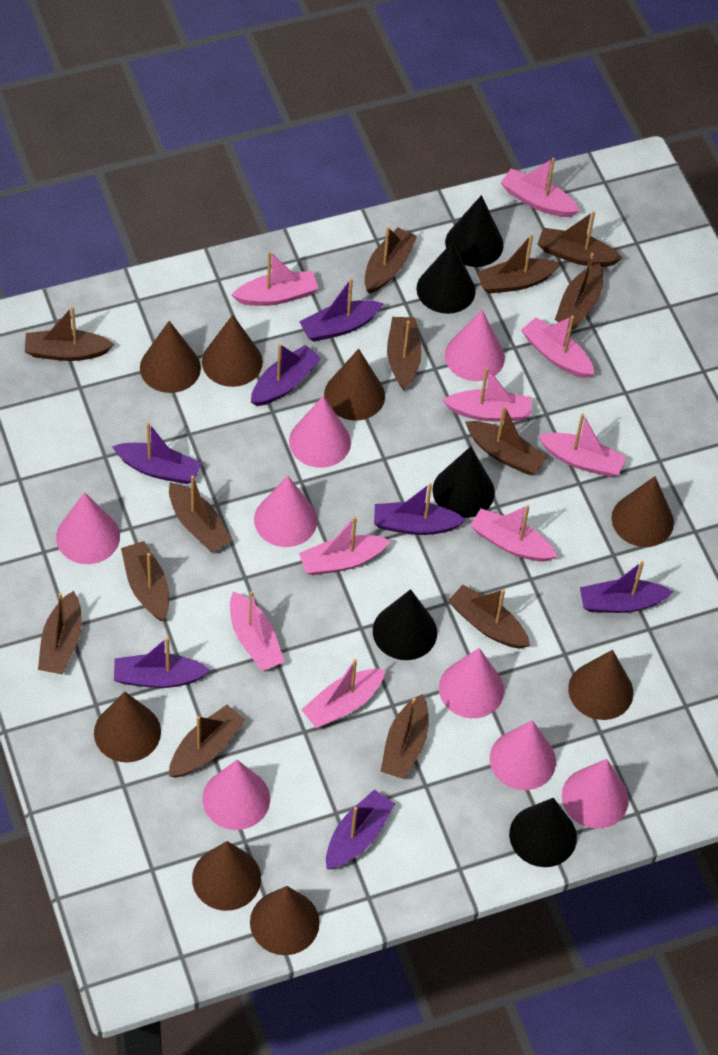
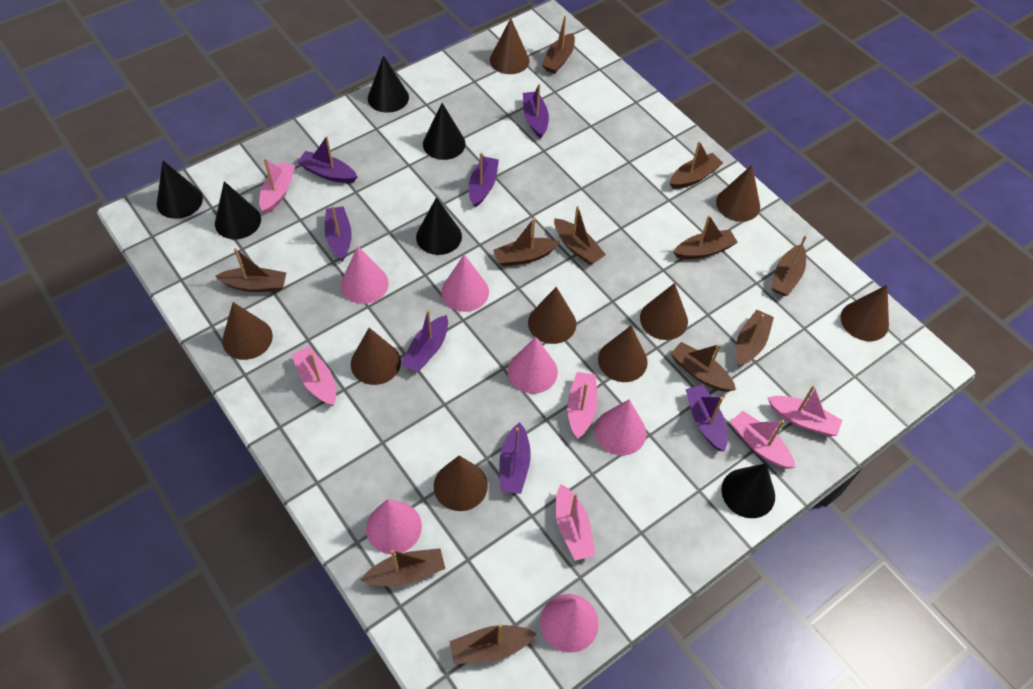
black cone: [373,589,437,660] [416,242,476,314] [432,446,495,518] [445,195,504,267] [509,798,577,867] = 5 -> [157,161,203,219] [215,181,261,239] [368,55,409,113] [416,197,462,255] [423,103,466,160] [721,463,775,518] = 6
brown boat: [25,307,114,361] [38,591,82,674] [121,541,169,621] [169,476,233,552] [169,705,245,778] [364,227,417,294] [380,694,429,779] [387,317,422,390] [448,585,530,649] [465,405,547,475] [476,234,561,294] [538,211,623,267] [555,253,603,329] = 13 -> [215,248,286,292] [361,548,445,586] [449,624,537,664] [493,218,560,267] [542,16,575,74] [554,206,606,265] [670,141,723,189] [670,342,736,392] [673,215,738,259] [736,310,774,367] [771,235,807,296] = 11
brown cone: [94,692,161,762] [140,321,201,393] [192,841,261,911] [202,315,263,387] [250,886,320,955] [324,349,385,420] [568,650,633,720] [612,476,674,547] = 8 -> [222,302,273,360] [351,328,401,385] [434,456,488,511] [490,18,530,74] [528,287,576,344] [598,325,648,382] [640,283,688,340] [716,165,760,222] [841,285,889,341] = 9
pink boat: [230,591,285,671] [232,251,319,306] [299,516,391,575] [301,659,386,728] [443,367,532,421] [470,505,558,562] [501,158,579,217] [521,316,595,378] [538,414,626,477] = 9 -> [259,158,296,214] [292,346,336,406] [556,484,595,561] [567,372,597,438] [730,411,796,468] [767,385,842,436] = 6
pink cone: [56,492,120,564] [202,760,270,830] [254,476,317,547] [289,396,351,468] [439,648,504,718] [445,310,505,381] [490,720,556,790] [562,759,629,828] = 8 -> [341,246,389,304] [366,499,422,554] [441,254,489,312] [508,337,558,394] [540,594,599,653] [594,400,646,455] = 6

